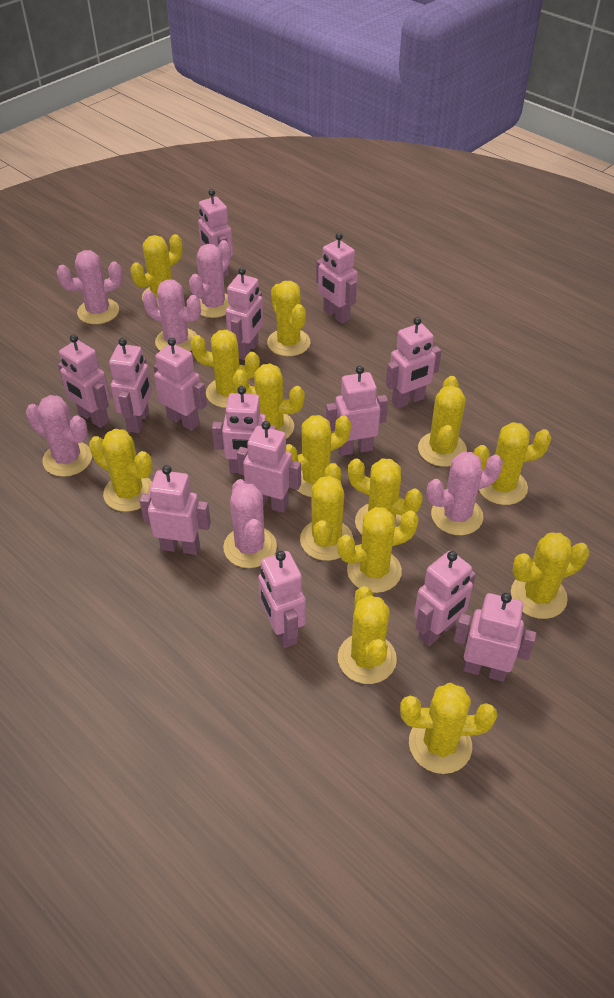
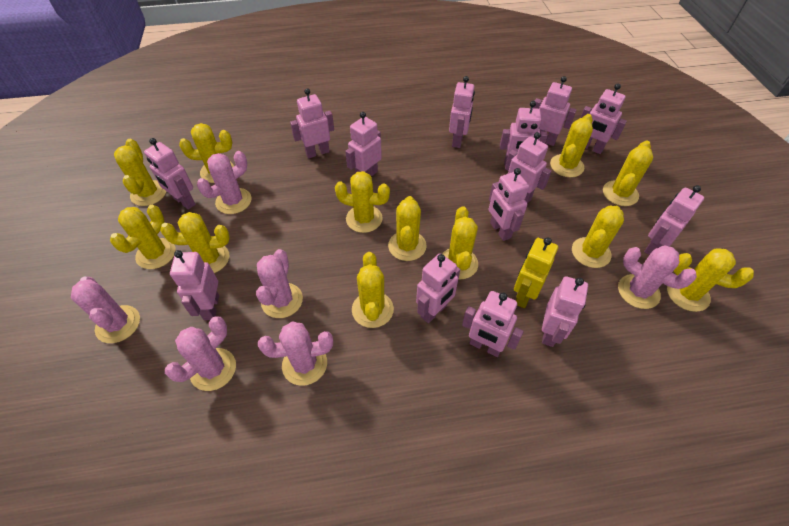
yellow cactus: [89,429,152,512] [131,234,183,306] [191,329,260,408] [233,363,305,439] [267,281,310,356] [286,415,351,497] [300,463,353,561] [337,507,419,593] [338,586,397,684] [348,459,423,534] [400,683,497,774] [418,376,467,467] [474,422,551,505] [511,533,590,619] = 14 -> [110,205,176,269] [114,139,167,206] [160,212,230,273] [179,123,234,183] [335,171,390,233] [352,252,394,328] [388,196,427,261] [442,206,478,279] [550,114,593,177] [572,205,624,268] [603,141,653,206] [667,248,754,312] = 12
yellow robot: none = 0 -> [514,237,558,308] = 1

